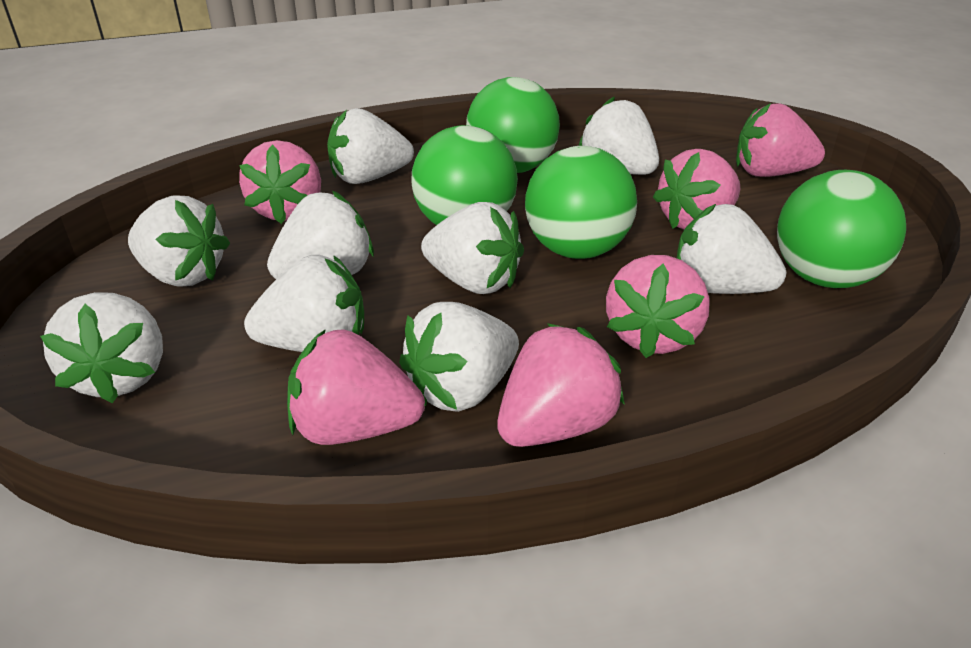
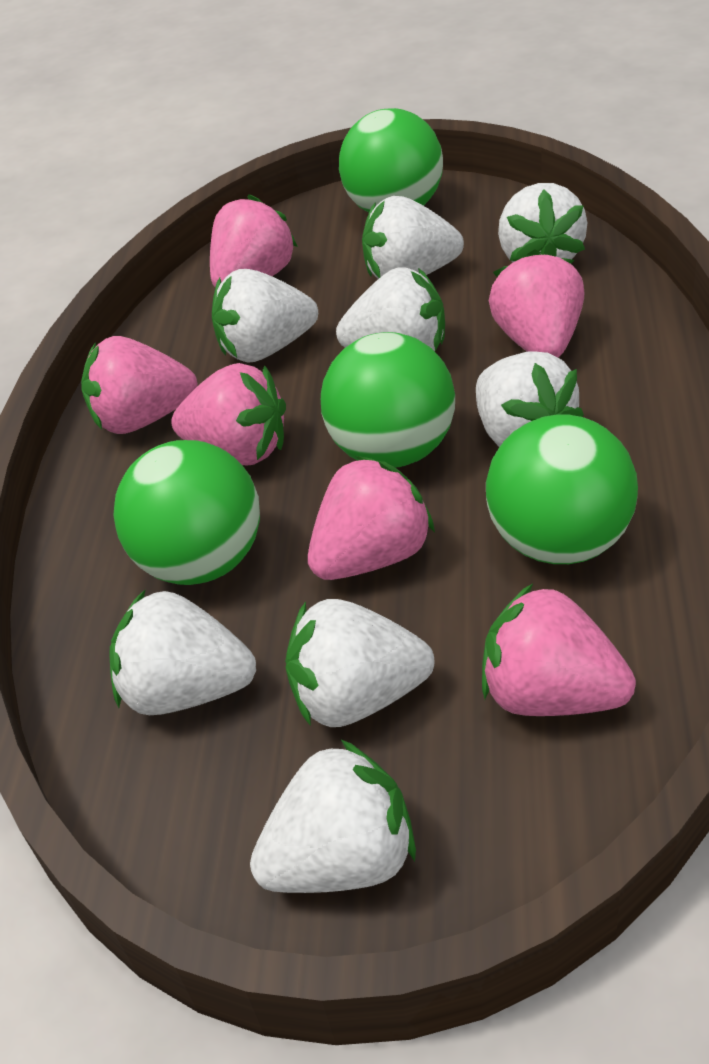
white strawberry: [40,292,163,403] [128,195,230,287] [244,255,364,352] [267,190,374,279] [327,108,414,184] [399,302,519,412] [421,202,524,294] [579,97,659,175] [677,204,786,294] = 9 -> [110,589,256,715] [212,269,318,362] [250,739,416,893] [285,599,434,727] [336,267,445,351] [362,196,464,279] [476,351,584,447] [498,183,587,262] = 8

